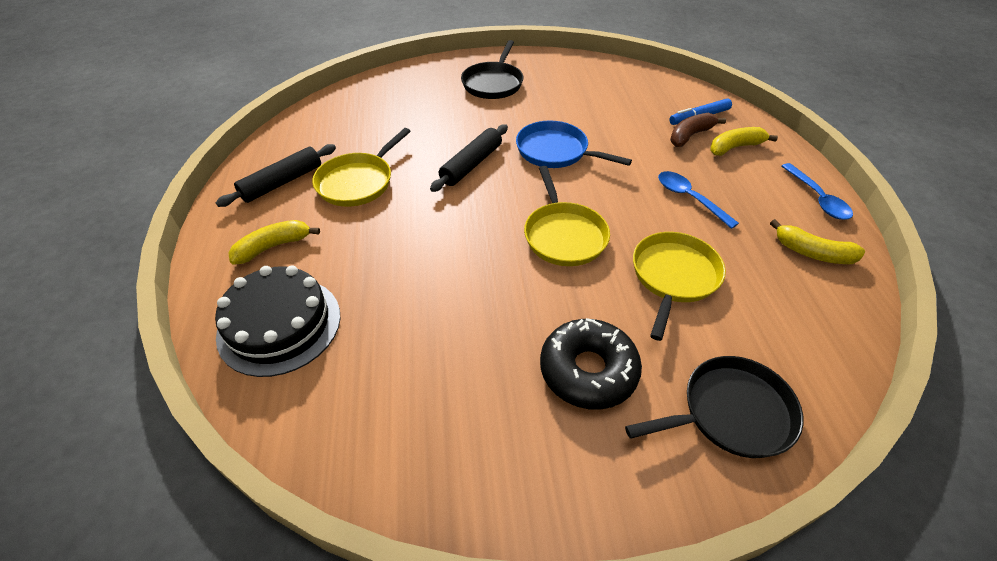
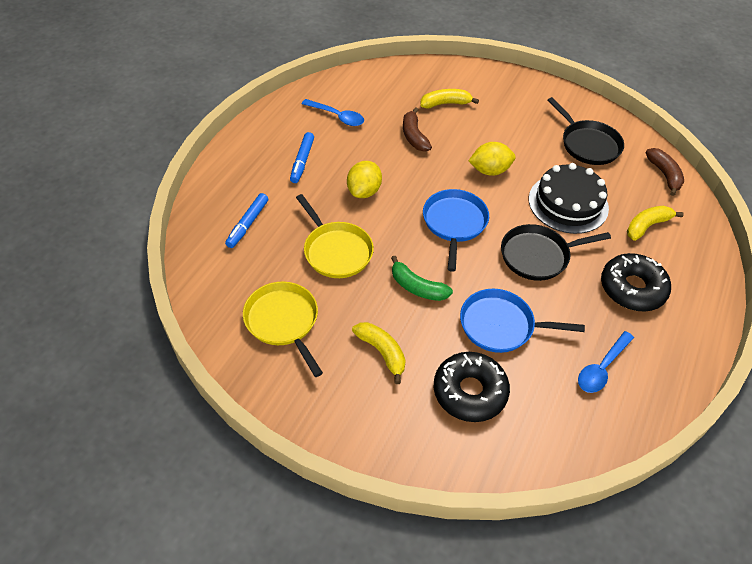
black donut: [540,318,642,410] = 1 -> [434,352,510,422] [601,253,671,311] = 2
black rolling pin: [216,144,336,207] [430,124,508,192] = 2 -> none = 0
blue marker: [669,99,732,125] = 1 -> [225,193,268,248] [290,132,314,183] = 2
blue pan: [516,120,632,168] = 1 -> [423,189,489,272] [460,289,585,353] = 2
brown banana: [670,113,726,147] = 1 -> [403,107,432,152] [645,148,684,196] = 2
green banana: none = 0 -> [391,256,453,301] = 1
yellow lemon: none = 0 -> [347,161,382,198] [468,142,516,176] = 2
yellow pan: [312,128,411,207] [524,166,610,266] [633,232,726,341] = 3 -> [243,282,323,377] [296,194,374,278] = 2

